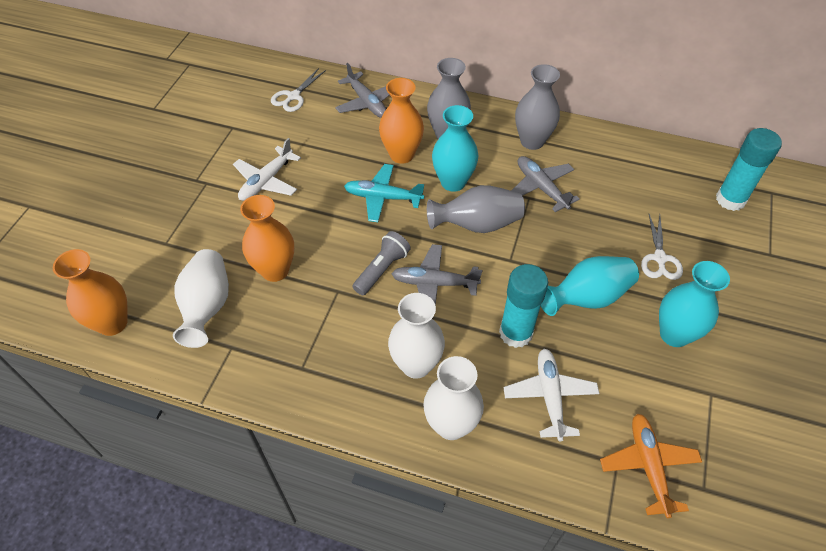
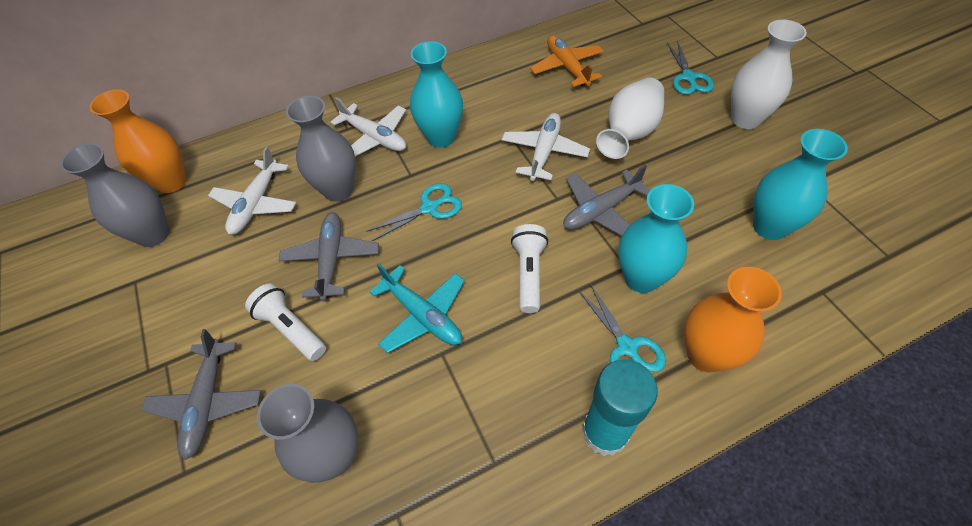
grey flashlight: [352,231,411,295] = 1 -> none = 0
orange vase: [53,249,128,336] [240,195,294,282] [379,78,424,164] = 3 -> [90,89,187,193] [684,267,782,373] = 2
turquoise glue stick: [499,264,548,348] [716,128,782,211] = 2 -> [582,359,658,456] = 1
turquoise scissors: none = 0 -> [366,183,462,241] [578,283,666,372] [667,40,714,95] = 3
white flashlight: none = 0 -> [245,283,326,361] [511,224,548,313] = 2
white plane: [233,138,301,201] [504,349,600,442] = 2 -> [208,146,296,234] [330,97,406,156] [502,113,590,181] = 3
white scissors: [271,68,326,112] [641,214,683,280] = 2 -> none = 0
white vase: [173,249,229,348] [388,293,445,379] [423,356,484,440] = 3 -> [596,78,664,159] [731,19,807,129] = 2

